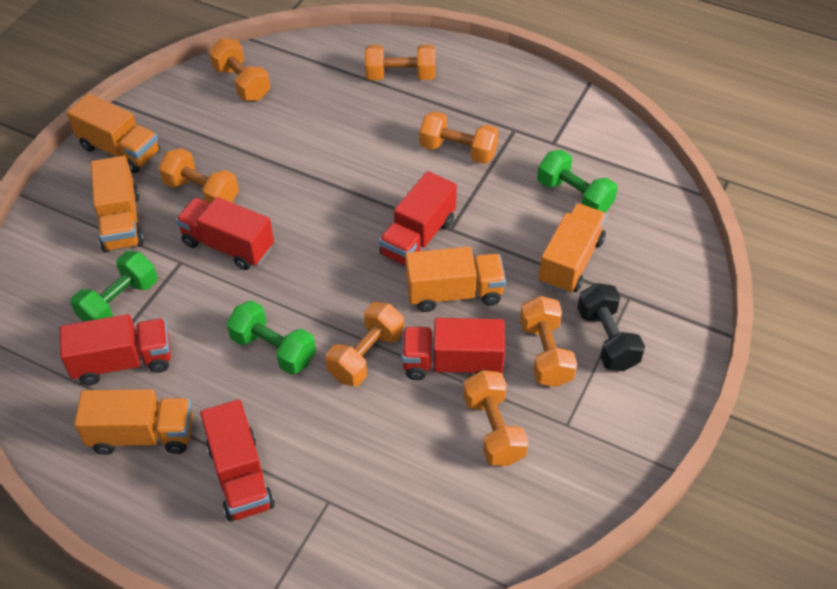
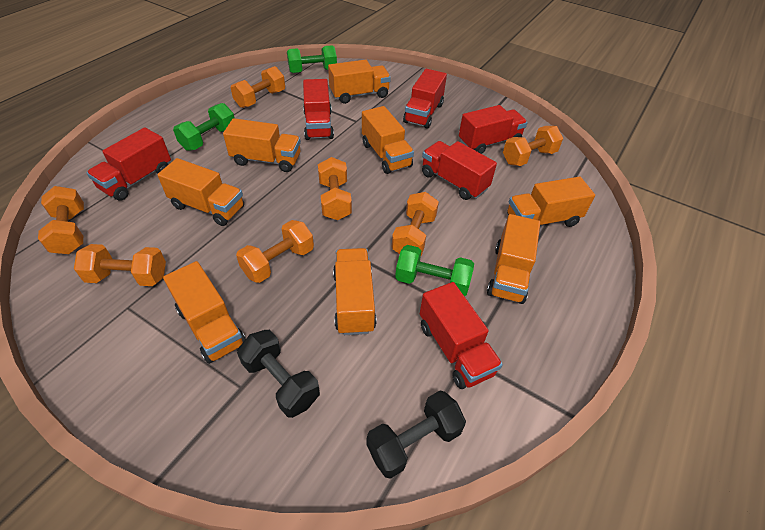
black dumbbell: [577,283,645,371] = 1 -> [237,330,320,418] [366,391,466,479] = 2
orange truck: [67,93,160,173] [74,389,193,455] [91,156,144,253] [405,247,506,312] [539,203,607,294] = 5 -> [157,158,244,226] [163,261,246,364] [223,118,301,172] [328,60,391,104] [333,248,377,335] [362,106,414,174] [487,214,540,304] [507,176,595,227] = 8
red truck: [60,314,171,385] [176,197,274,270] [200,399,275,522] [379,171,457,266] [402,318,505,380] = 5 -> [87,127,171,201] [303,79,334,140] [403,69,447,129] [420,282,503,389] [422,141,497,200] [459,105,528,154] = 6

